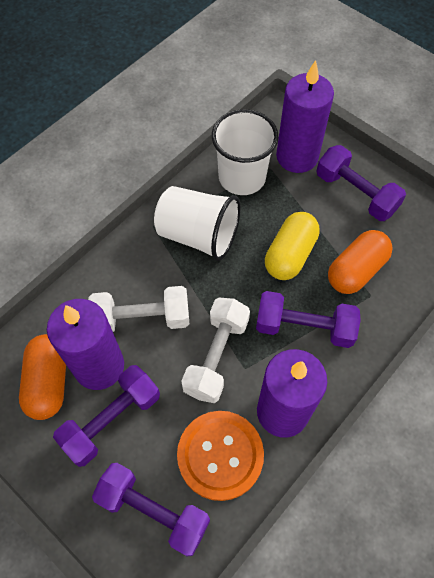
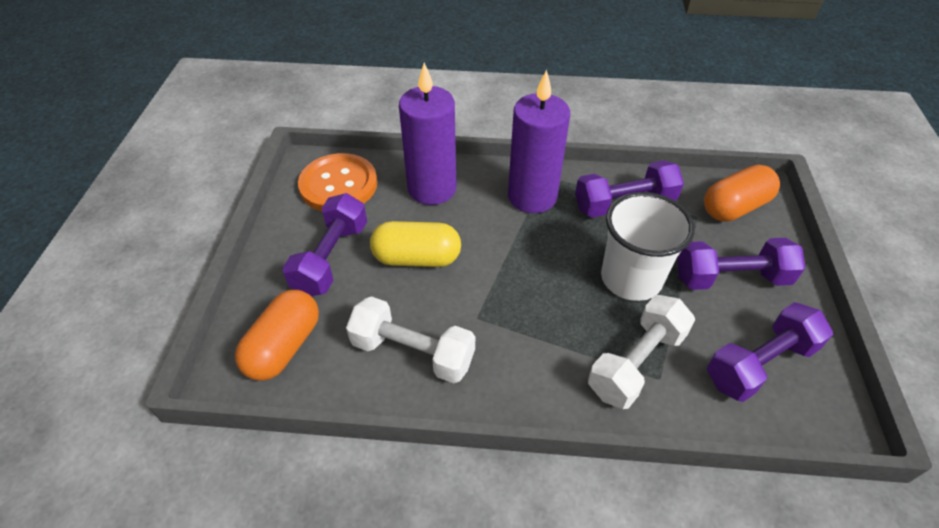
purple candle: [47,299,124,390] [257,349,327,438] [276,60,334,173] = 3 -> [399,63,457,205] [508,70,570,213] = 2
white cup: [154,186,241,261] [212,109,278,195] = 2 -> [601,192,695,301] = 1

